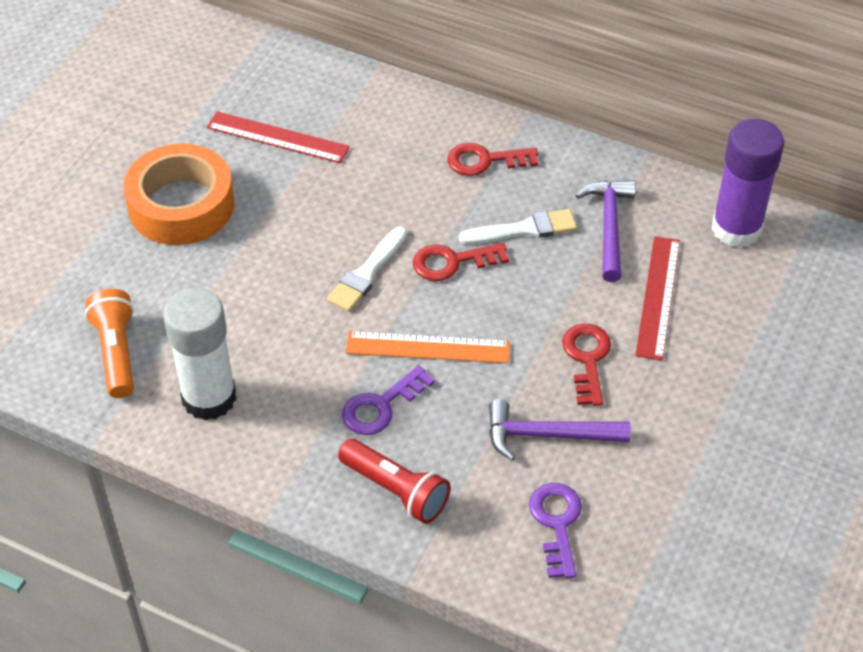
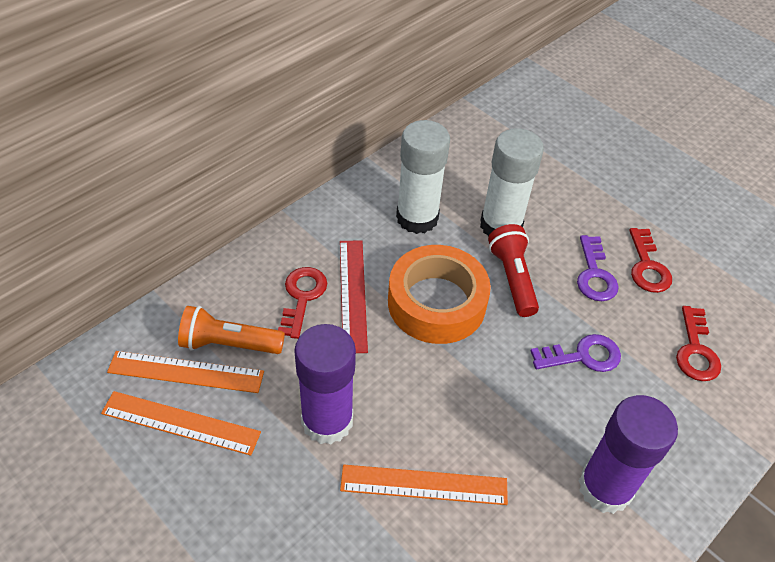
orange ruler: [346,331,510,363] = 1 -> [101,391,261,456] [107,351,264,393] [340,465,508,505] = 3
purple glue stick: [712,119,784,248] = 1 -> [294,324,356,445] [579,395,678,514] = 2
purple hammer: [489,399,631,461] [576,180,636,282] = 2 -> none = 0
red ruler: [207,111,350,163] [635,236,680,361] = 2 -> [340,241,368,353] = 1
white brush: [327,226,407,312] [459,209,577,245] = 2 -> none = 0
white glue stick: [163,288,236,420] = 1 -> [396,120,450,234] [480,128,544,237] = 2

